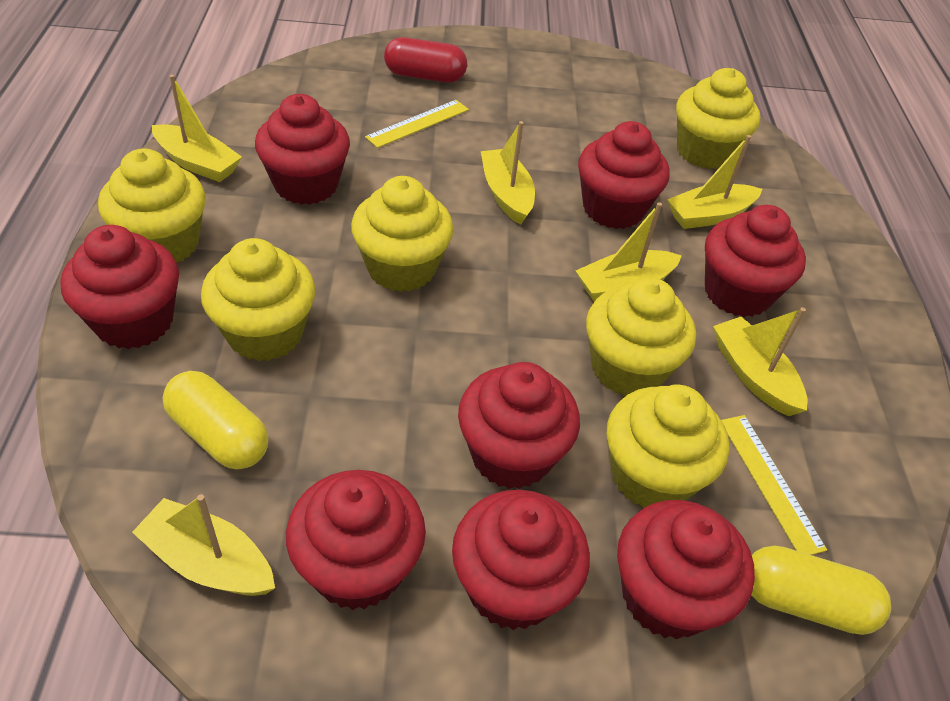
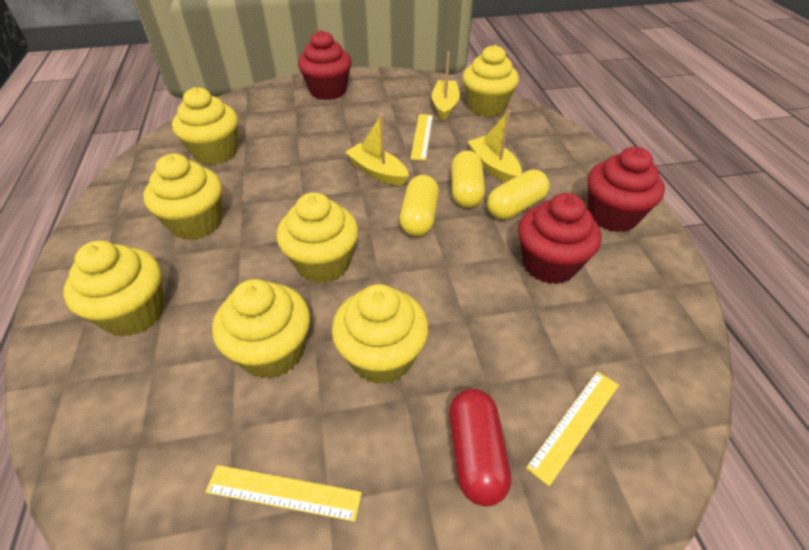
red cupcake: [61,225,179,349] [255,94,350,205] [286,470,426,610] [452,490,590,630] [458,362,580,489] [578,121,670,229] [617,500,755,639] [705,205,806,317] = 8 -> [298,30,352,100] [518,193,602,284] [587,147,665,232] = 3
yellow boat: [132,494,275,596] [152,75,242,182] [481,121,535,225] [576,202,682,302] [667,135,762,229] [713,307,808,416] = 6 -> [345,114,409,186] [432,52,460,121] [467,110,522,183] = 3
yellow capsule: [162,371,269,469] [751,546,891,635] = 2 -> [400,175,439,236] [451,151,485,208] [487,170,550,220] = 3
yellow cupcake: [98,149,206,262] [201,238,316,361] [351,176,453,292] [586,277,696,396] [607,384,729,508] [676,68,760,169] = 6 -> [63,241,164,337] [143,154,222,240] [172,87,238,165] [212,279,310,379] [277,192,359,284] [332,284,428,384] [463,45,519,117] = 7
yellow ruler: [365,100,469,148] [721,415,827,555] = 2 -> [205,465,362,522] [410,114,433,161] [526,371,619,486] = 3

